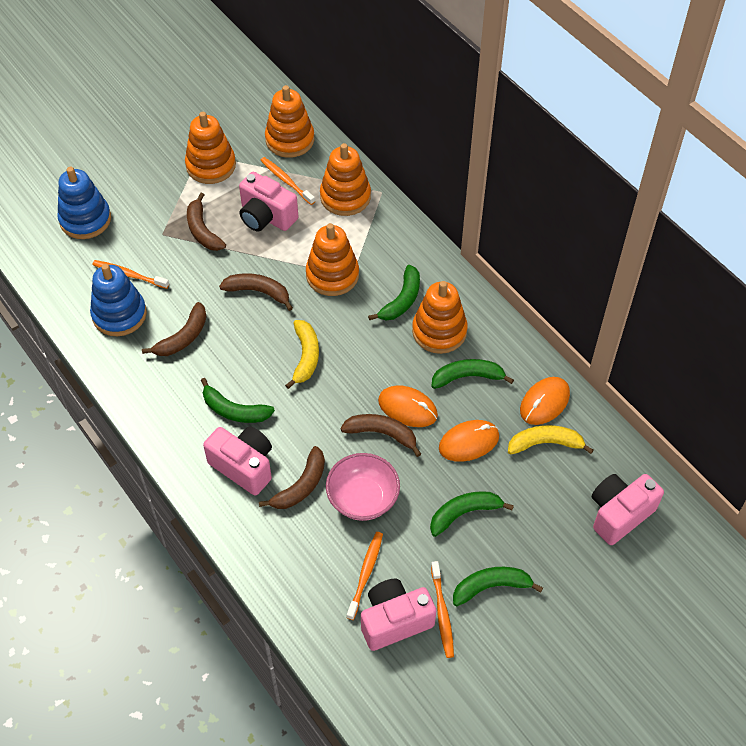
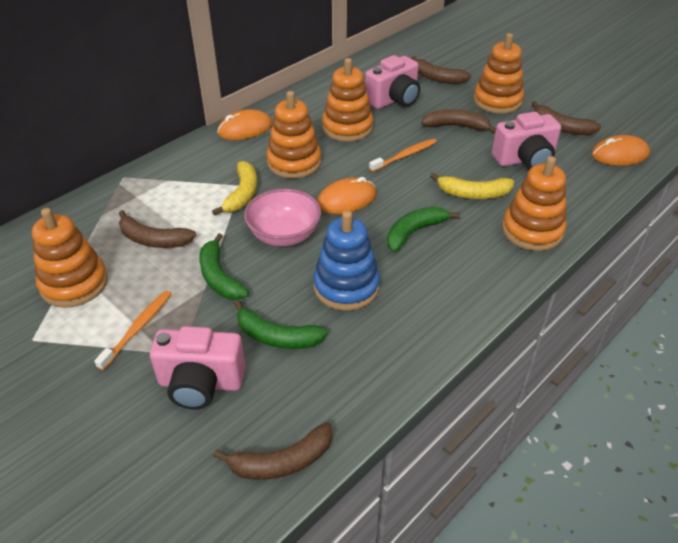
blue stacking toy: [57,167,111,239] [90,264,147,336] = 2 -> [313,210,380,311] = 1
green banana: [201,378,275,423] [368,265,420,320] [430,491,514,537] [431,359,514,389] [453,567,543,606] = 5 -> [199,233,249,300] [234,300,328,349] [387,207,460,252] = 3
orange toothbrush: [92,260,169,289] [260,157,315,205] [347,532,383,620] [431,561,454,658] = 4 -> [94,291,171,371] [369,138,437,172] = 2
pink camera: [203,426,272,496] [239,172,298,232] [361,579,436,651] [592,474,664,545] = 4 -> [150,326,245,409] [365,55,420,109] [492,112,561,170] = 3

